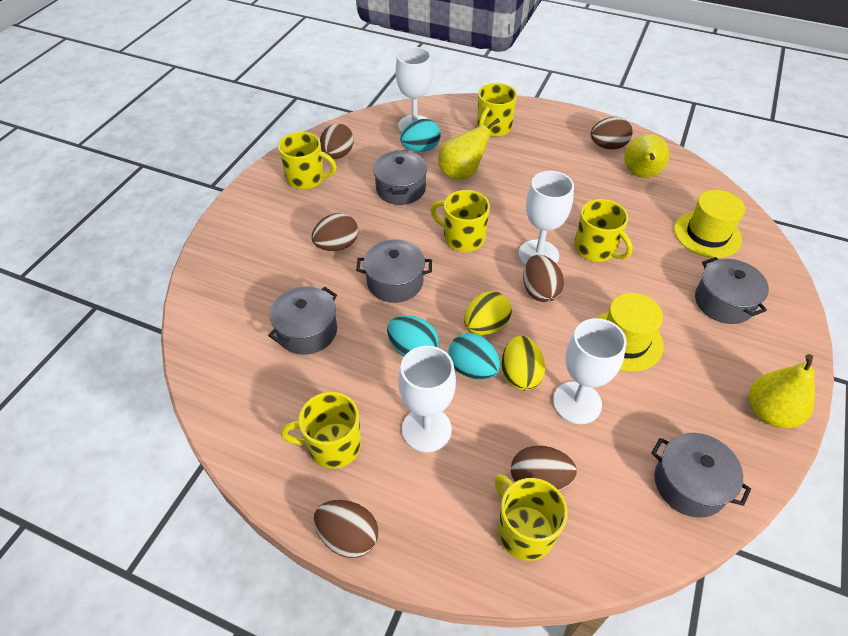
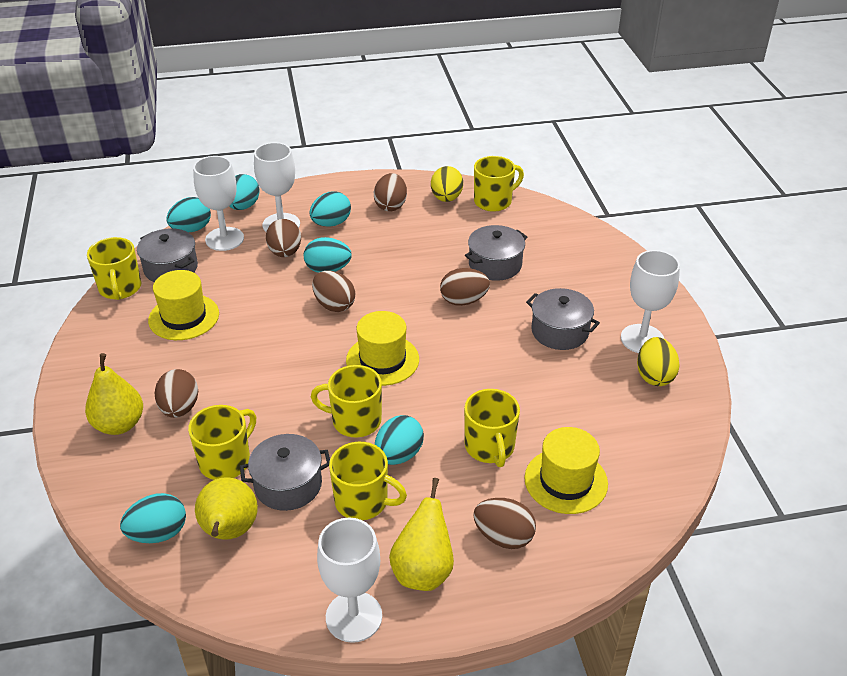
grey pot: [268,286,337,355] [356,239,432,303] [373,150,427,205] [651,433,751,518] [695,257,769,324] = 5 -> [137,228,198,282] [240,434,330,511] [465,225,527,281] [526,288,600,350] = 4
turquoise egg: [387,315,439,356] [400,119,441,152] [448,333,500,380] = 3 -> [120,493,186,543] [167,197,211,232] [229,174,260,210] [304,237,352,273] [309,191,351,227] [375,415,424,465] = 6
yellow hat: [597,293,664,372] [674,190,745,258] = 2 -> [148,270,219,340] [346,311,419,386] [524,427,608,514] = 3

